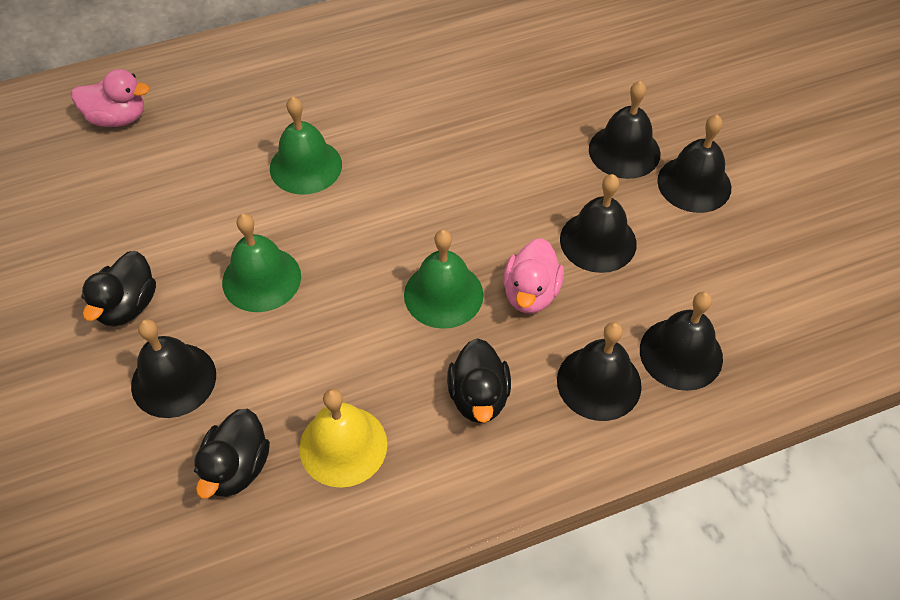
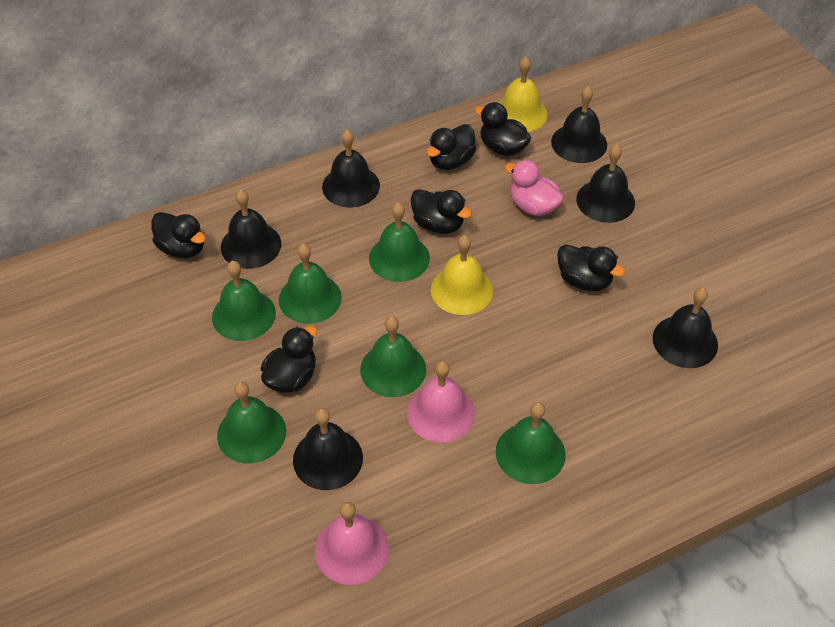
black duck: [81,251,156,327] [194,409,270,499] [447,338,511,423] = 3 -> [151,212,206,258] [261,326,317,393] [411,189,472,234] [427,124,476,170] [474,102,531,156] [557,244,625,291] = 6
green bell: [222,214,301,312] [270,97,342,195] [404,230,483,329] = 3 -> [212,261,276,341] [217,382,286,464] [279,244,342,324] [360,316,426,397] [369,202,430,282] [496,402,566,484] = 6
pink bell: none = 0 -> [315,502,389,585] [407,361,475,443] = 2
pink duck: [71,69,150,127] [503,238,564,313] = 2 -> [505,160,564,216] = 1
yellow bell: [299,389,387,488] = 1 -> [431,235,493,315] [498,56,548,132] = 2

